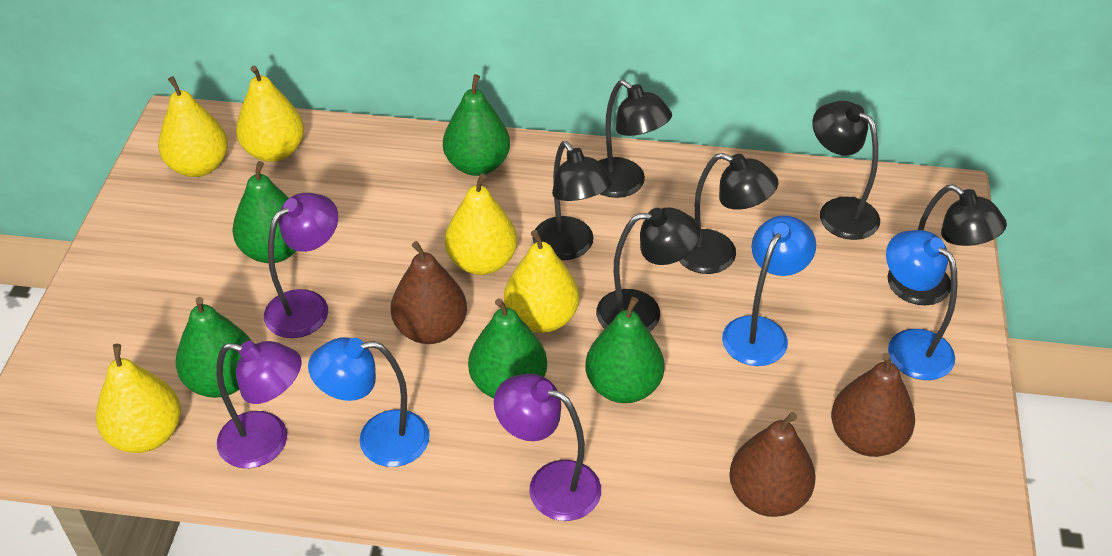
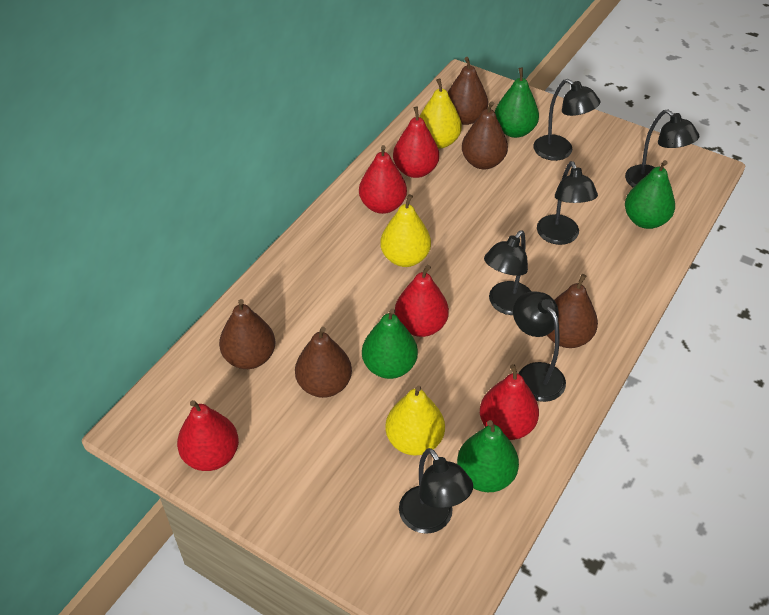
blue lamp: [308,337,430,467] [722,215,816,366] [886,230,958,380] = 3 -> none = 0
brown pear: [391,241,467,344] [729,412,816,517] [831,353,915,457] = 3 -> [219,299,275,369] [295,327,352,398] [448,57,488,125] [462,102,508,169] [547,274,598,348] = 5
green pear: [176,297,251,398] [232,161,296,263] [443,74,510,176] [468,298,547,398] [585,297,664,403] = 5 -> [362,309,418,379] [457,420,519,492] [495,67,539,138] [625,160,675,229] = 4
purple lamp: [216,341,302,468] [264,193,338,338] [494,374,601,521] = 3 -> none = 0
red pear: none = 0 -> [177,400,239,471] [359,145,407,214] [393,107,439,178] [395,265,449,337] [480,364,539,440] = 5
yellow pear: [96,344,181,453] [158,76,228,177] [236,66,304,162] [445,174,517,275] [504,230,579,333] = 5 -> [380,194,431,267] [385,386,445,456] [419,78,462,149] = 3

